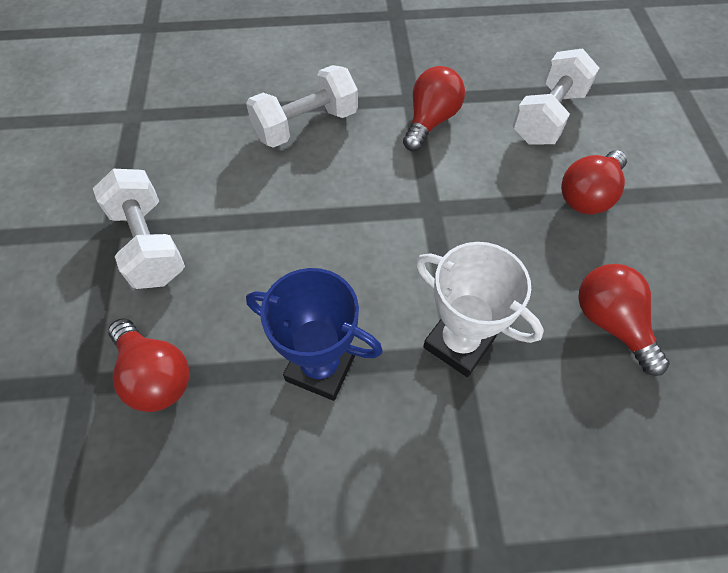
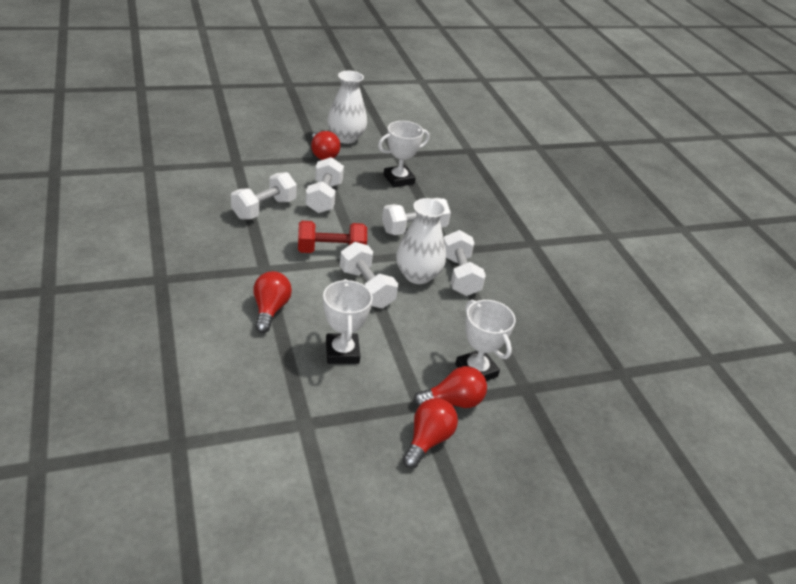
blue trophy: [246,268,383,401] = 1 -> none = 0
red dumbbell: none = 0 -> [298,221,367,253] = 1
white dumbbell: [93,169,185,289] [246,65,358,148] [512,48,599,145] = 3 -> [231,172,297,219] [305,157,344,213] [340,242,398,308] [382,198,451,235] [444,230,486,296] = 5
white trophy: [416,242,544,377] = 1 -> [323,279,373,364] [378,121,430,188] [455,300,516,381] = 3
white vase: none = 0 -> [327,71,367,144] [396,198,446,284] = 2

